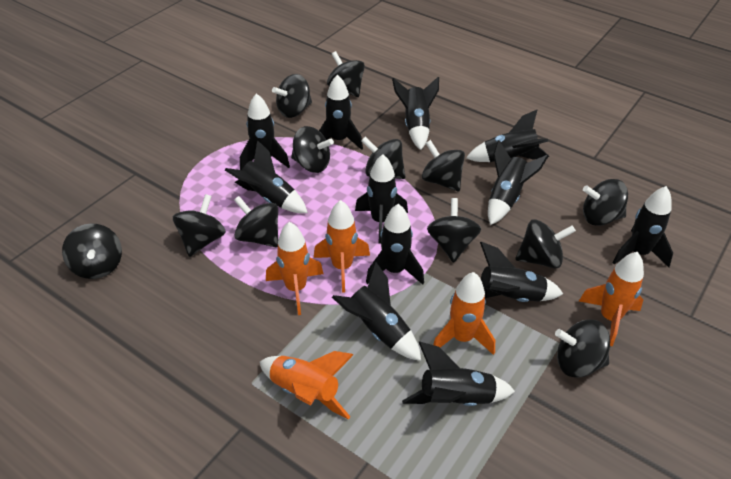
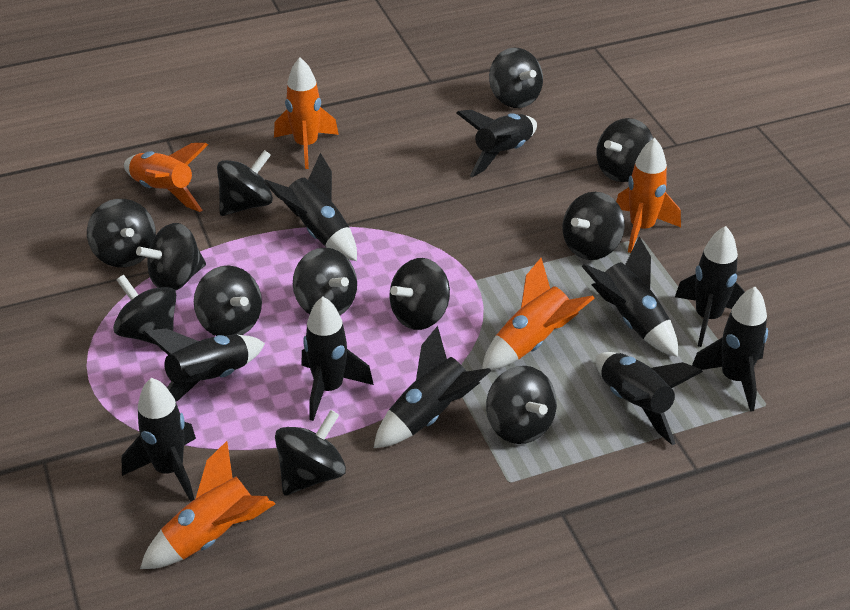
black rocket: [225,140,308,213] [240,93,290,170] [319,75,363,150] [332,263,421,361] [355,154,408,244] [366,204,424,285] [392,77,439,150] [402,342,515,406] [466,110,549,162] [480,242,563,302] [488,140,548,225] [612,186,673,267] = 12 -> [122,378,196,501] [143,328,265,401] [264,153,357,261] [301,297,374,421] [374,326,491,448] [456,110,537,177] [582,237,678,357] [595,352,703,445] [675,226,745,347] [692,287,768,412] = 10

